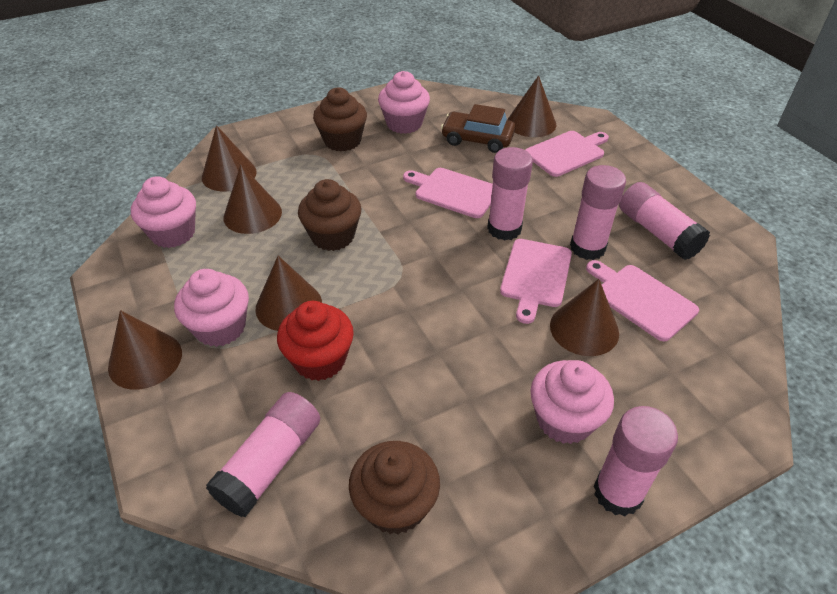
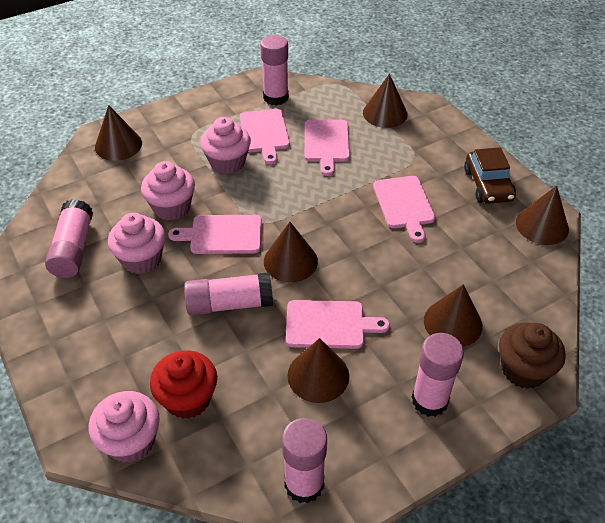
brown cupcake: [298,179,361,251] [313,87,367,152] [349,441,440,534] = 3 -> [499,322,566,389] = 1
pink cutting board: [403,168,493,218] [500,239,572,324] [525,131,609,177] [586,260,699,341] = 4 -> [168,215,262,254] [240,109,290,164] [286,300,390,349] [305,120,350,176] [373,176,435,243] = 5

